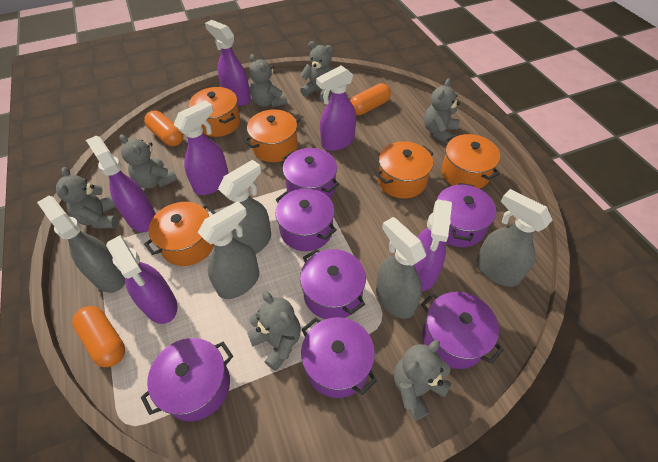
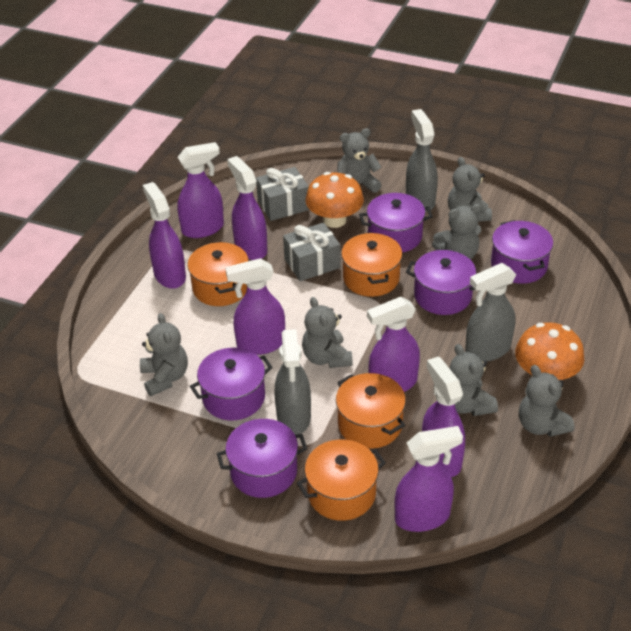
grey gift: none = 0 -> [256,167,309,221] [283,222,341,281] = 2
grey spray bottle: [37,196,125,293] [198,201,259,299] [218,160,271,254] [376,217,426,319] [476,189,552,287] = 5 -> [275,329,311,435] [406,109,438,212] [465,263,516,362] = 3
orange capsule: [72,306,125,367] [144,111,184,146] [350,83,391,115] = 3 -> none = 0
orange mushroom: none = 0 -> [305,172,364,228] [515,322,584,380] = 2
orange pot: [144,202,216,266] [189,87,240,137] [244,109,300,162] [376,141,434,198] [442,134,500,189] = 5 -> [187,242,249,306] [297,440,386,521] [336,373,406,449] [341,232,402,297] = 4
purple pot: [141,338,233,421] [275,188,337,251] [282,148,339,198] [300,249,366,319] [301,317,377,398] [421,292,503,369] [437,183,496,247] = 7 -> [190,348,273,420] [217,419,307,498] [359,193,433,252] [406,250,476,315] [491,220,553,284] = 5
purple spray bottle: [86,135,156,232] [106,235,178,324] [173,100,229,195] [205,20,251,106] [316,65,356,151] [414,199,452,291] = 6 -> [143,182,186,289] [177,142,224,238] [225,258,285,355] [227,156,267,260] [367,297,420,392] [394,426,463,532] [422,356,465,477] = 7

